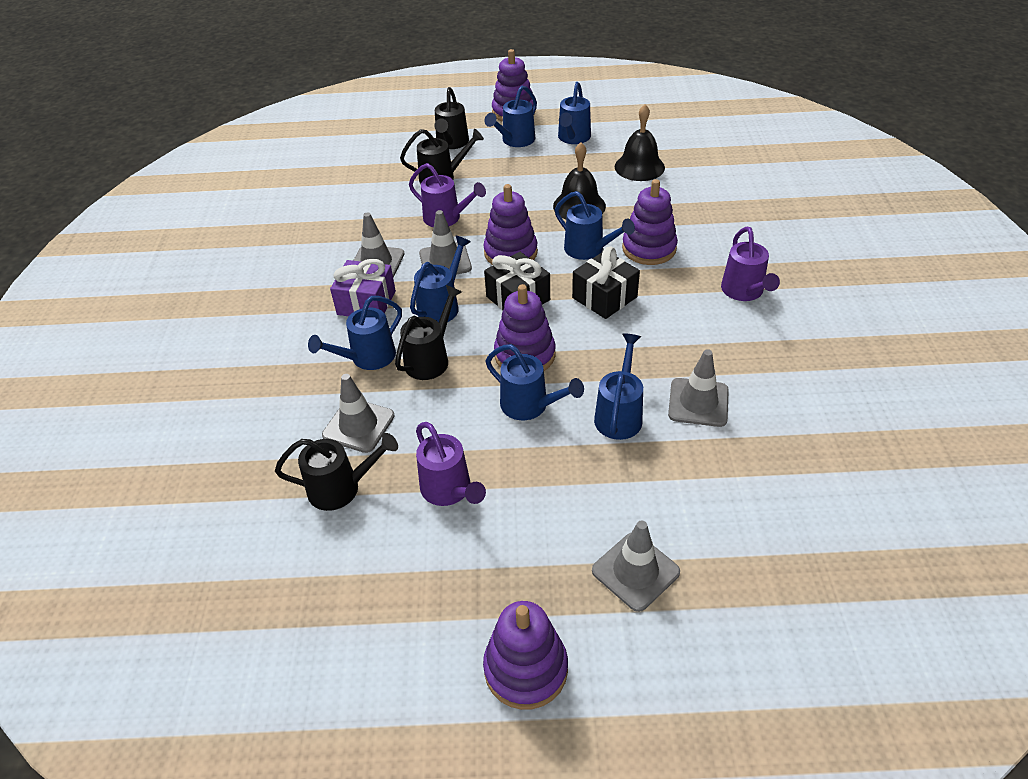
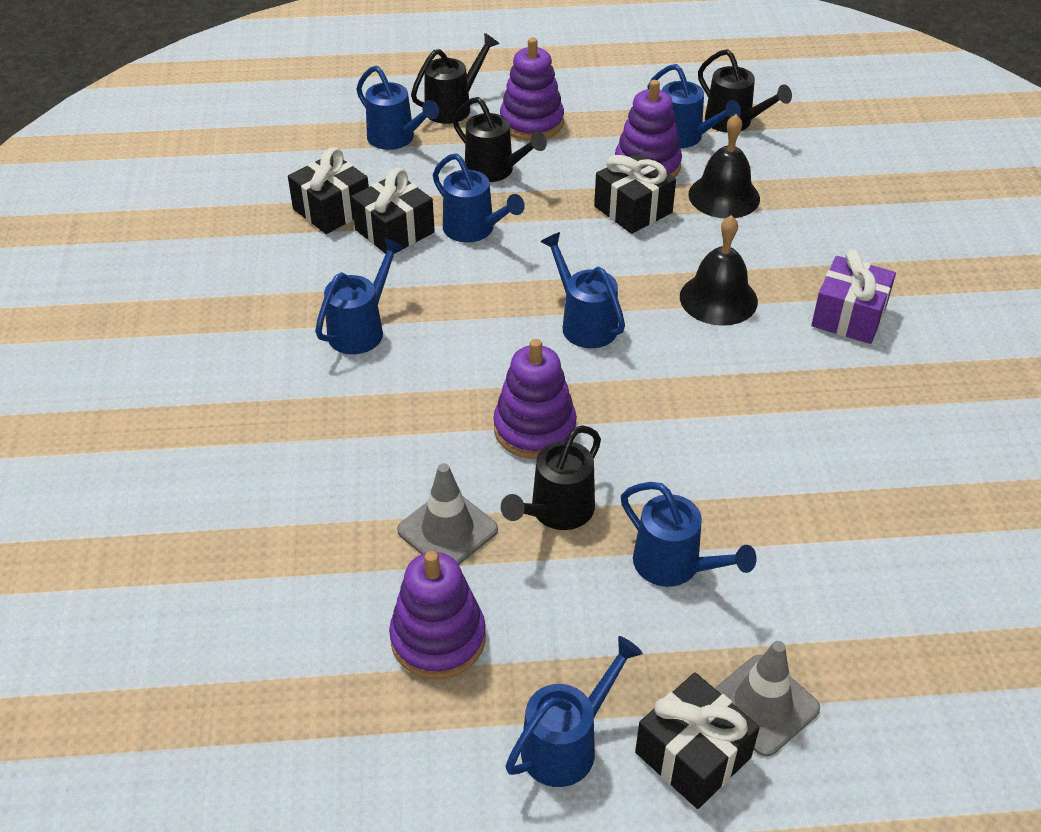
black gift: [484,252,550,310] [572,247,640,319] = 2 -> [288,147,369,234] [351,168,435,254] [594,153,676,234] [635,673,760,809] = 4
grey traffic cone: [322,374,395,453] [353,212,404,277] [419,210,472,274] [592,520,680,612] [668,349,729,427] = 5 -> [397,463,498,565] [715,641,820,757] = 2
purple stacking toy: [483,184,538,265] [483,601,568,710] [492,49,536,122] [494,284,556,371] [622,179,678,265] = 5 -> [389,551,486,679] [493,339,577,459] [500,37,564,140] [615,80,682,178] = 4
purple watering can: [409,163,486,227] [416,422,486,506] [721,227,780,301] = 3 -> none = 0

